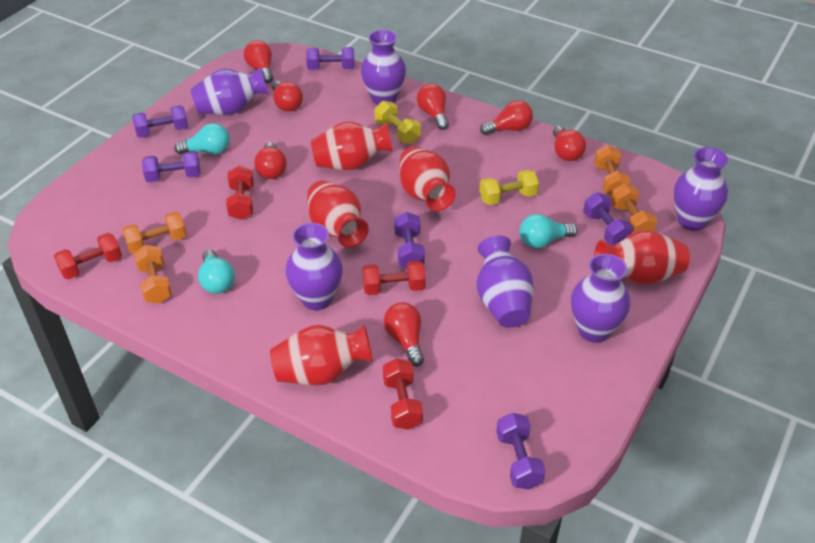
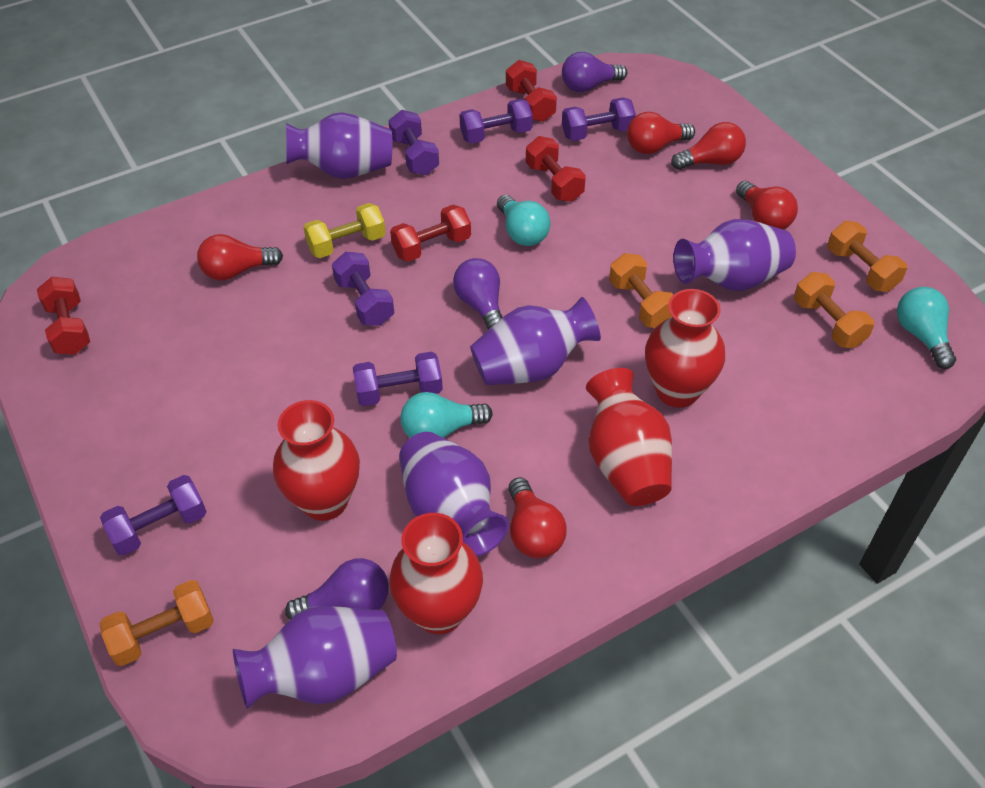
purple light bulb: none = 0 -> [285,558,389,620] [453,258,502,330] [562,52,627,92] = 3
purple vase: [190,67,269,115] [286,223,343,310] [361,30,406,105] [477,235,533,328] [571,254,630,343] [674,147,728,231] = 6 -> [233,606,397,709] [286,112,392,179] [399,432,509,556] [470,297,601,385] [673,219,796,291] = 5
red light bulb: [244,40,273,83] [254,142,287,179] [272,81,303,112] [384,302,424,367] [417,83,449,130] [480,100,533,135] [553,126,586,161] = 7 -> [197,234,283,280] [508,477,567,558] [627,112,695,154] [671,122,746,170] [736,181,798,230] = 5
red vase: [270,325,373,385] [307,180,369,248] [311,122,393,170] [399,146,455,211] [594,230,690,285] = 5 -> [273,400,360,521] [390,513,483,634] [586,368,672,506] [645,289,725,408] = 4
yellow dumbbell: [374,101,421,144] [479,170,539,205] = 2 -> [303,203,386,258] = 1

